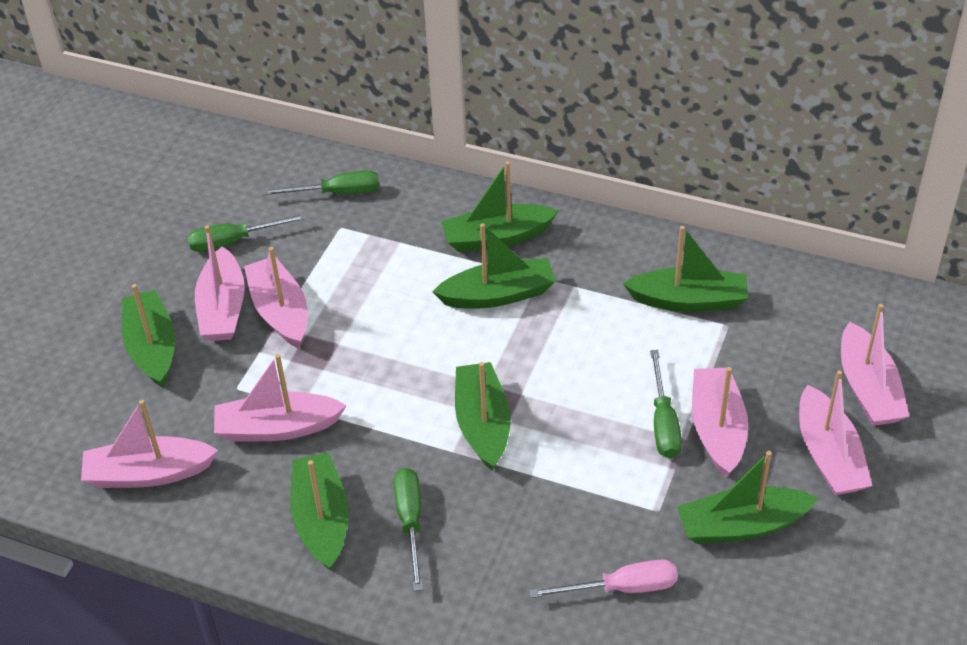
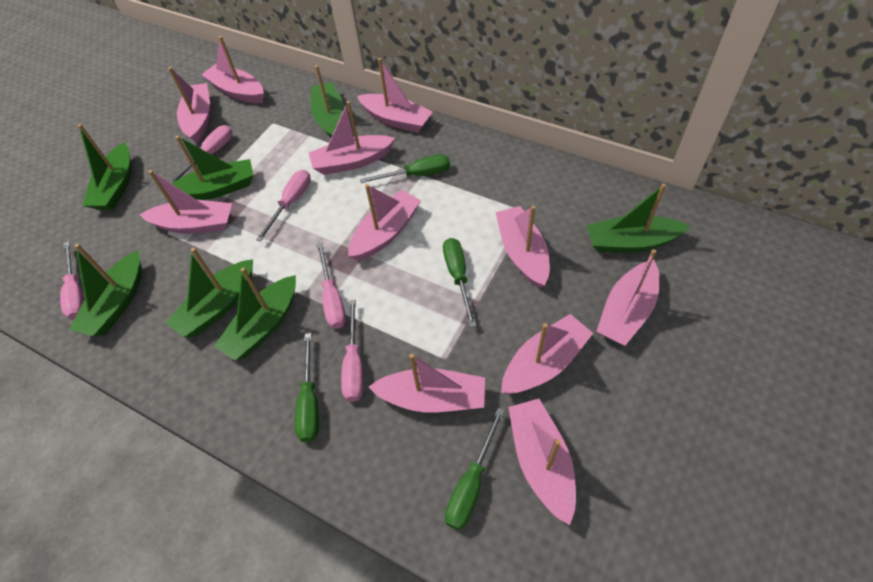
pink boat: [81,400,218,488] [195,225,245,341] [214,354,347,442] [244,247,307,348] [692,367,748,477] [799,370,872,495] [841,304,909,426] = 7 -> [140,170,232,234] [168,67,210,143] [201,36,264,103] [309,101,395,175] [348,184,421,261] [357,58,433,133] [369,354,485,412] [495,206,550,288] [501,314,593,394] [508,399,576,525] [596,249,660,346] = 11
pink screwdriver: [529,559,678,598] = 1 -> [60,241,85,320] [170,125,232,184] [256,170,311,242] [317,243,346,329] [341,299,364,402] = 5

